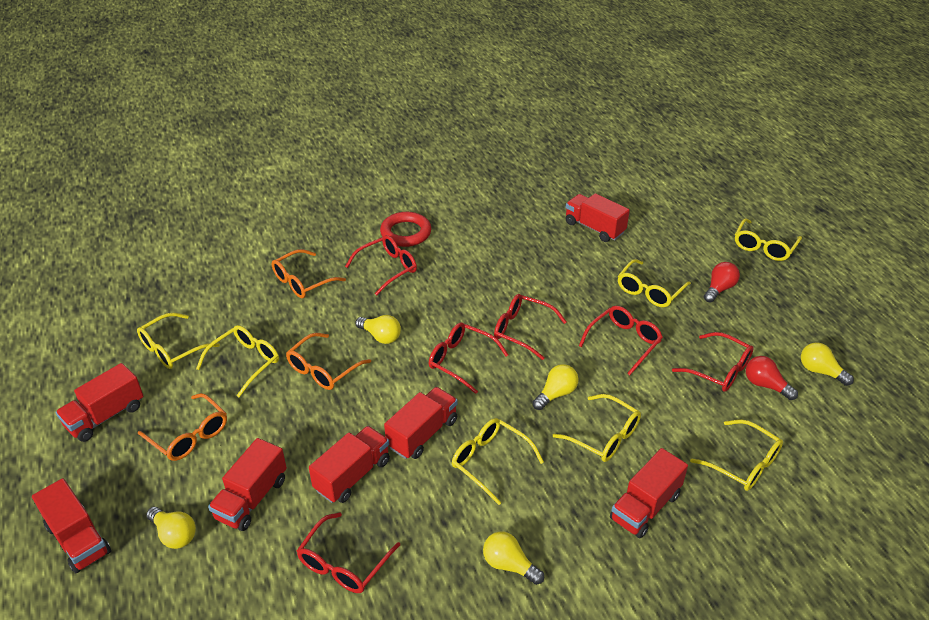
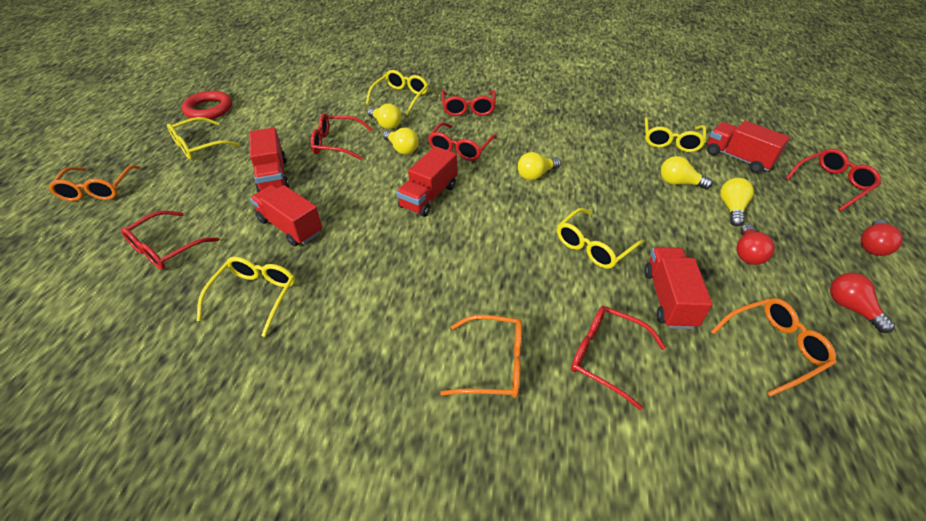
red light bulb: [704,262,740,302] [746,356,798,400] = 2 -> [737,224,775,265] [830,273,895,333] [861,220,903,256] = 3
red truck: [32,478,111,573] [56,363,144,442] [208,438,287,531] [309,426,390,503] [384,387,458,459] [565,193,630,242] [610,448,688,538] = 7 -> [249,128,289,192] [250,185,322,246] [396,146,457,217] [644,247,712,329] [707,121,790,173] = 5
yellow glasses: [137,313,220,369] [196,325,279,397] [452,418,544,505] [553,394,641,462] [618,259,691,307] [690,419,783,491] [735,218,802,261] = 7 -> [167,117,239,160] [197,257,295,337] [366,70,428,115] [557,208,644,269] [645,117,706,152] = 5

